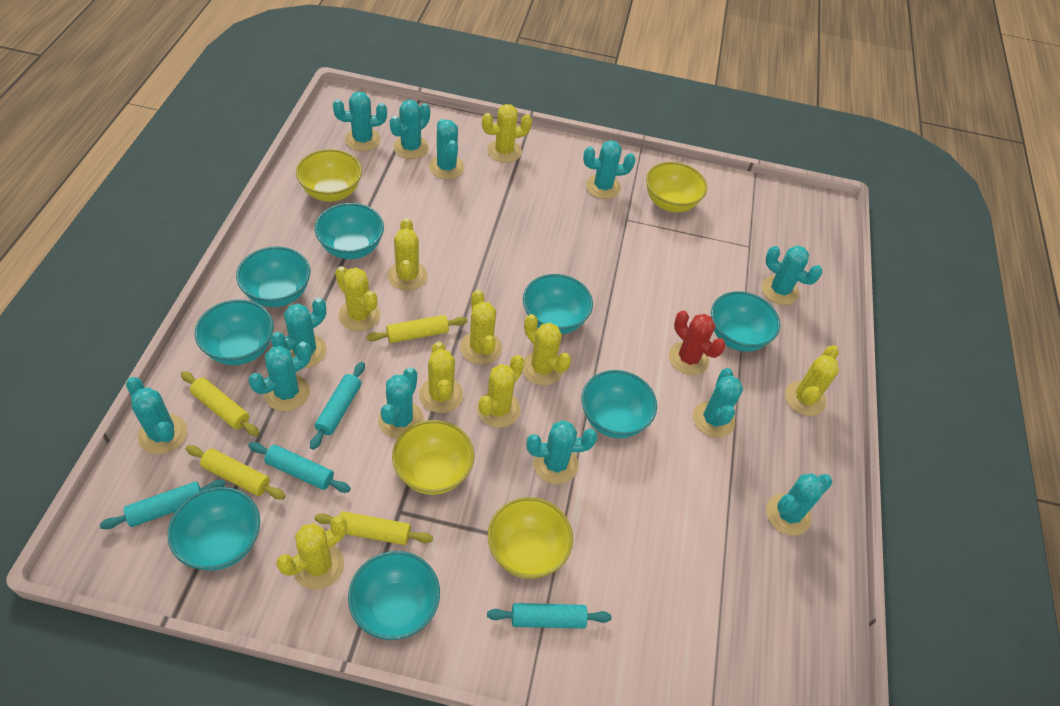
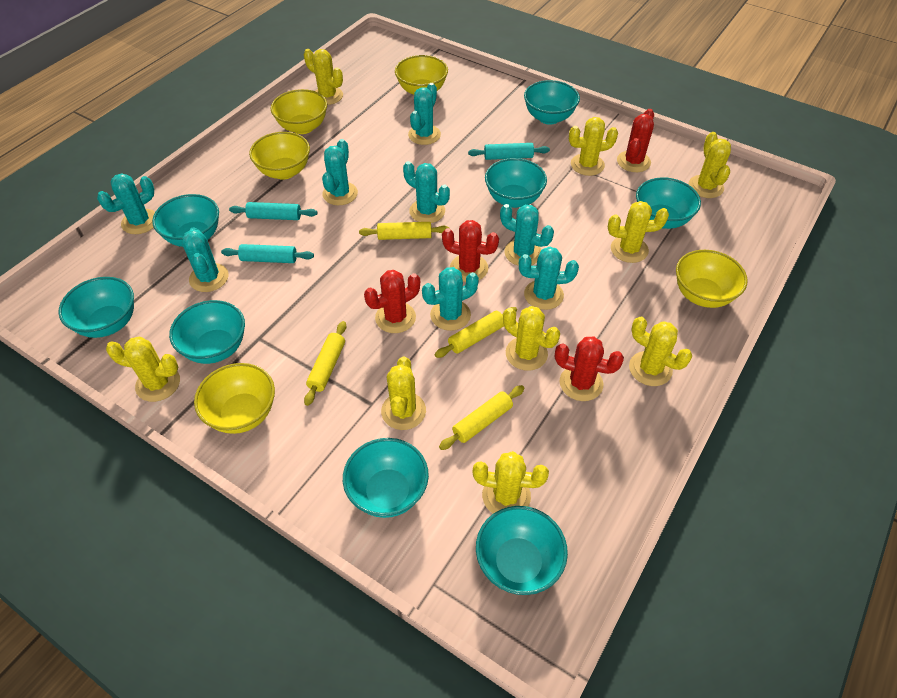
red cactus: [669,311,726,375] = 1 -> [364,270,420,333] [442,220,499,282] [555,336,624,401] [617,109,654,172] = 4
turquoise cactus: [126,377,187,454] [248,342,311,411] [271,298,327,368] [333,91,387,151] [378,367,424,439] [390,100,430,159] [429,119,465,179] [526,420,597,484] [583,140,636,199] [693,368,743,438] [762,246,822,305] [766,473,832,536] = 12 -> [97,173,155,234] [182,227,229,292] [322,139,358,205] [403,161,450,223] [408,83,441,145] [422,267,479,331] [500,204,554,266] [519,247,579,310] = 8
turquoise rolling pin: [100,480,226,529] [248,442,351,493] [310,362,365,450] [487,603,611,628] = 4 -> [221,244,314,263] [229,202,317,220] [468,143,550,160] = 3
yellow bowl: [296,149,362,202] [392,420,474,495] [488,497,573,579] [646,162,707,212] = 4 -> [194,363,275,434] [249,132,310,180] [271,89,327,134] [395,55,448,95] [676,250,748,308] = 5

